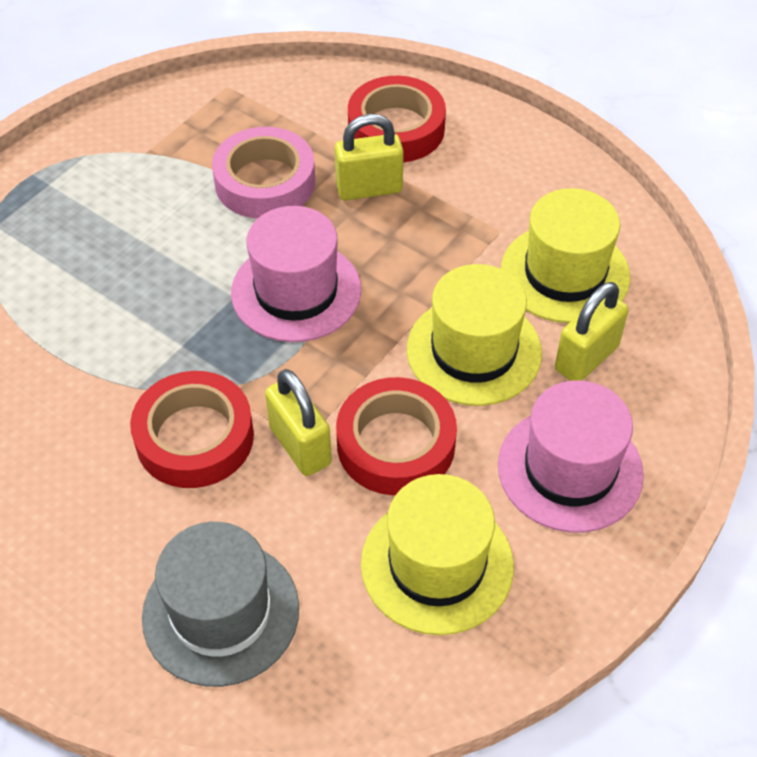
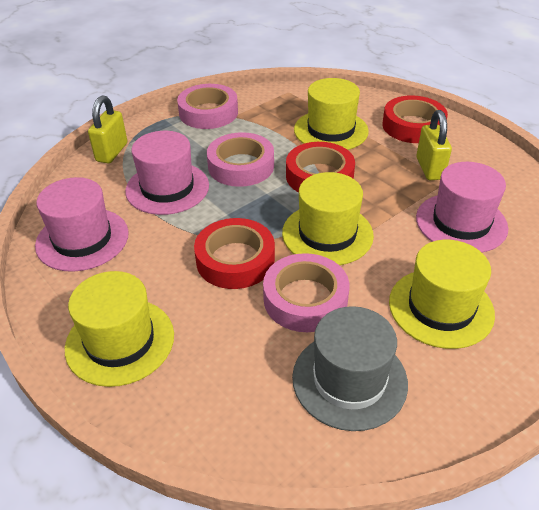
pink hat: [231,206,361,342] [498,380,644,533] = 2 -> [35,177,129,272] [125,131,209,215] [416,162,508,252] = 3
pink tape: [212,127,315,219] = 1 -> [177,84,238,129] [207,132,274,187] [263,253,349,332] = 3
yellow hat: [361,474,514,635] [407,264,542,406] [501,188,630,323] = 3 -> [65,271,174,387] [282,172,374,265] [294,78,369,150] [389,240,495,349] = 4
yellow padlock: [265,369,332,476] [335,114,404,200] [555,282,629,381] = 3 -> [88,95,127,164] [416,110,452,180] = 2

